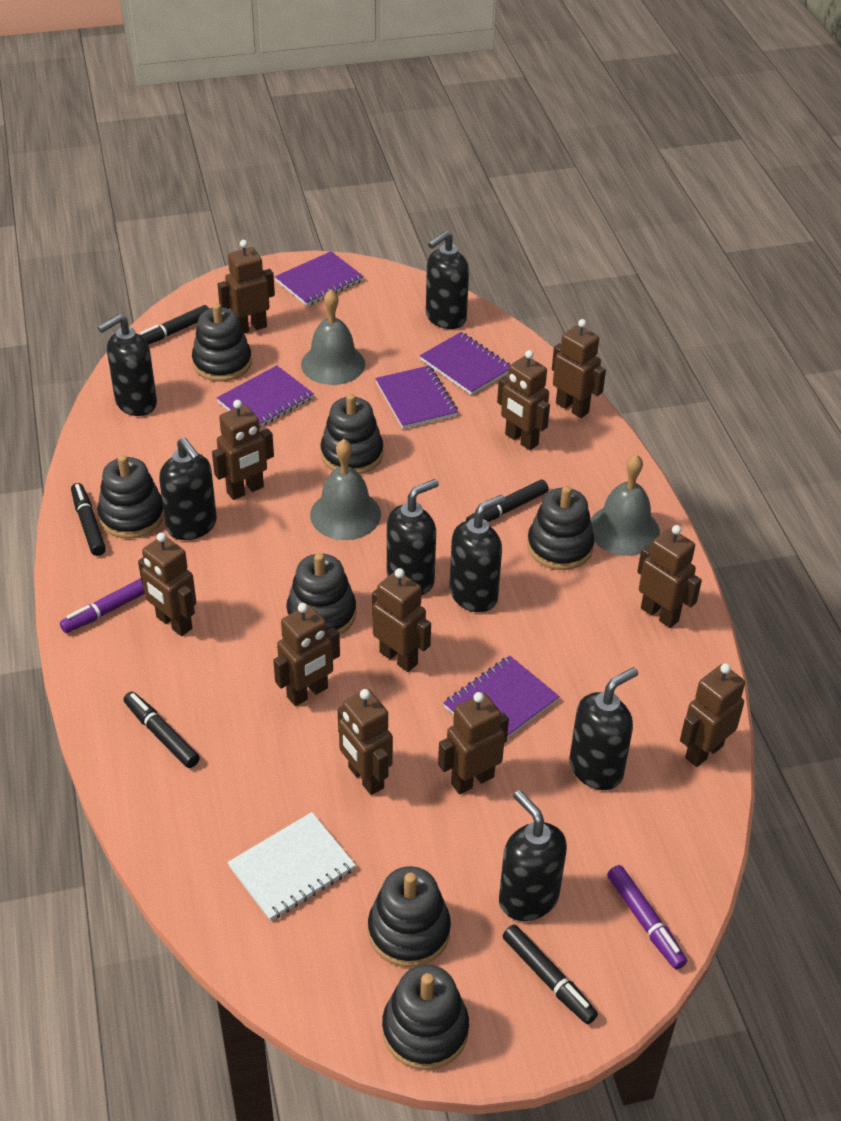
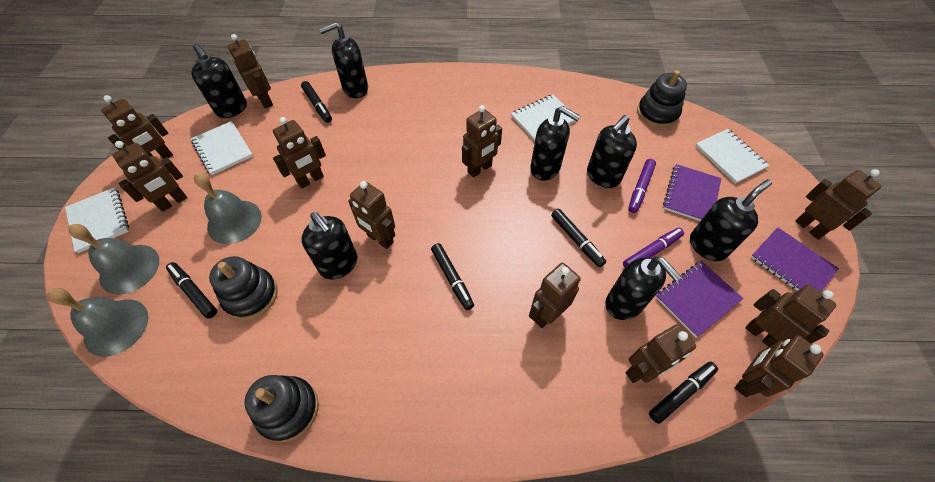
black stacking toy: [97,455,164,539] [192,303,252,382] [286,553,356,635] [321,394,383,474] [368,866,451,967] [382,965,469,1070] [527,486,595,570] = 7 -> [209,256,278,320] [244,375,319,442] [637,70,687,128] = 3
purple notebook: [217,365,314,429] [275,251,364,306] [375,365,458,429] [420,332,510,395] [443,655,559,738] = 5 -> [656,261,743,337] [663,164,721,221] [751,227,839,292] = 3
white notebook: [227,812,356,921] = 1 -> [65,187,129,253] [191,121,253,175] [511,95,576,141] [695,129,770,184] = 4

